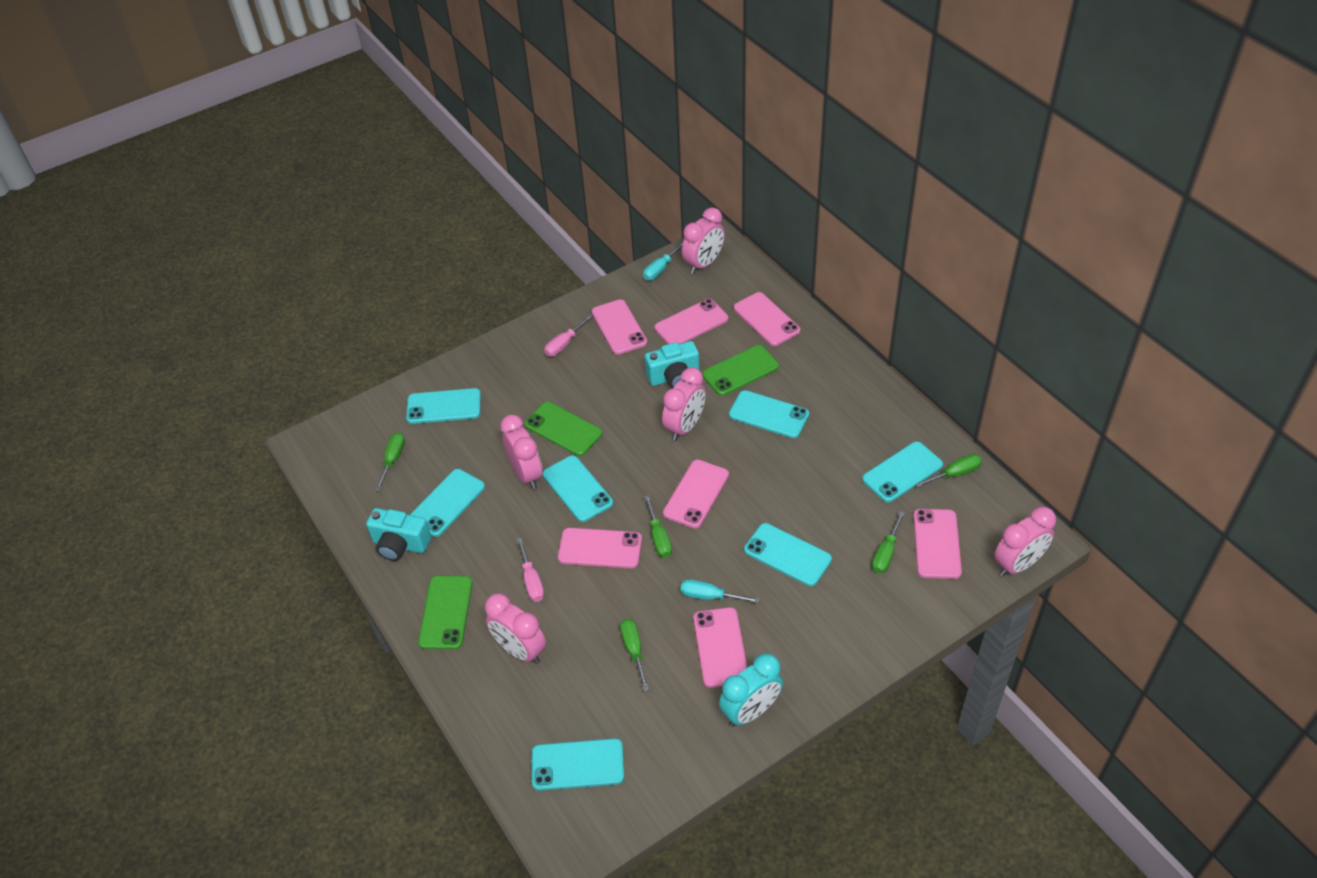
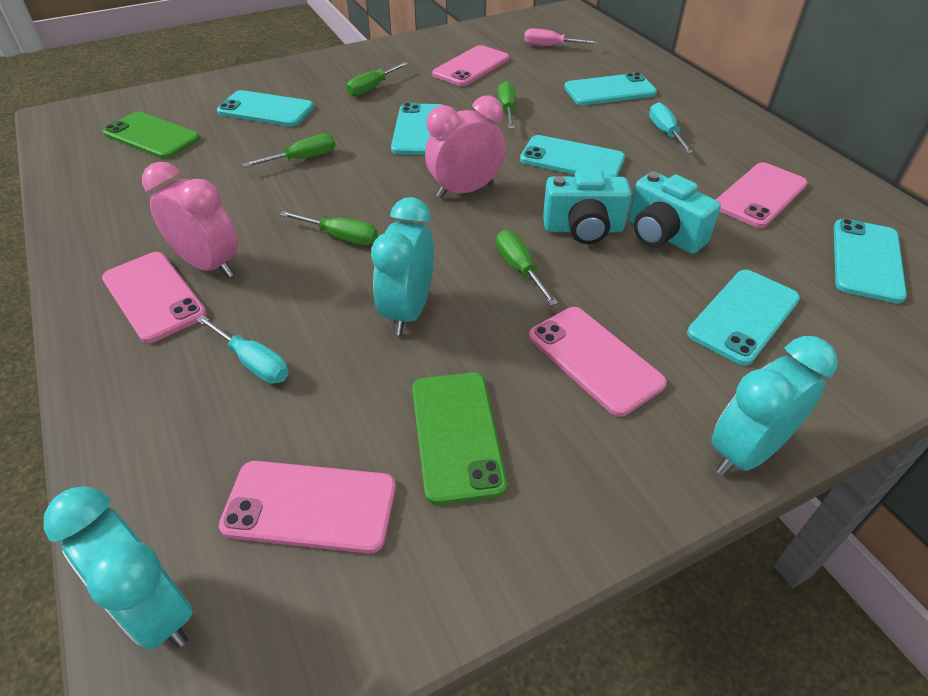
green phone: [418,576,473,650] [525,402,602,456] [702,345,779,396] = 3 -> [103,111,201,159] [412,372,507,505] = 2
pink clock: [485,593,546,664] [500,414,542,489] [662,367,706,441] [682,207,725,274] [994,507,1056,577] = 5 -> [142,162,238,278] [425,96,505,198] = 2
pink phone: [558,528,642,568] [592,299,647,355] [655,299,728,344] [663,460,729,528] [693,607,747,688] [734,292,800,346] [914,509,962,579] = 7 -> [102,252,207,343] [219,461,396,553] [432,45,509,86] [529,307,667,417] [716,162,808,228] = 5
pink screwdriver: [516,538,544,602] [544,314,593,356] = 2 -> [524,28,598,46] = 1
turquoise clock: [719,653,783,727] = 1 -> [44,486,193,650] [371,197,434,335] [711,336,837,476] = 3
turquoise phone: [406,388,481,424] [410,469,485,537] [532,739,624,791] [543,455,613,522] [729,390,809,438] [744,523,832,586] [862,441,943,502] = 7 -> [217,90,314,126] [391,103,442,155] [520,135,625,177] [564,72,657,105] [687,270,800,366] [834,218,907,303] = 6

